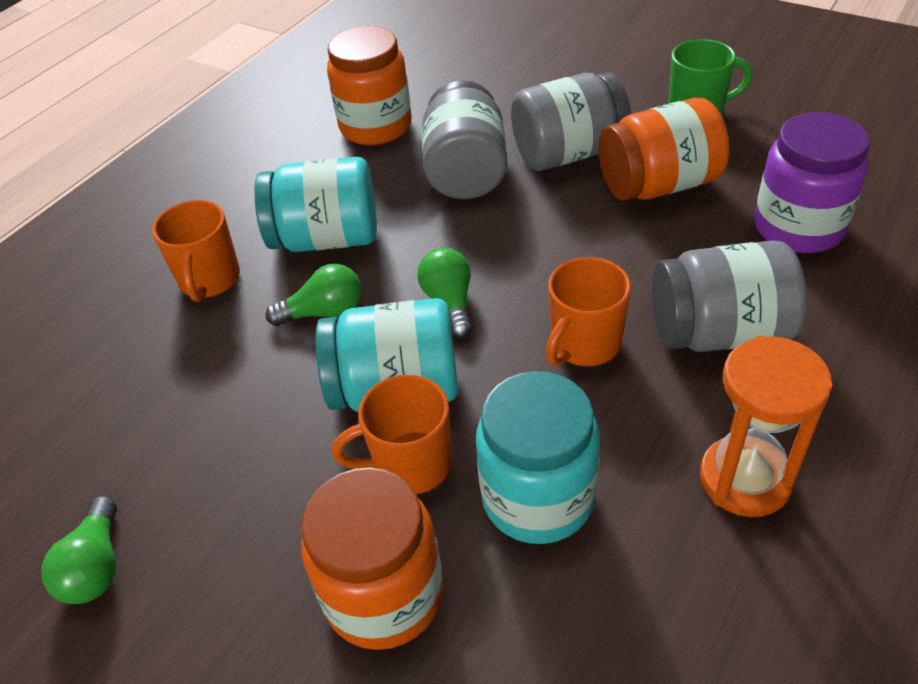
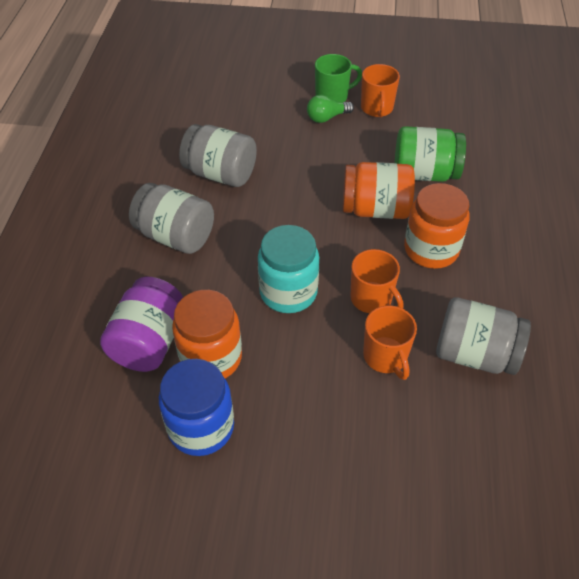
blue jar: none = 0 -> [159,359,234,456] = 1
green jar: none = 0 -> [395,126,466,182] = 1
green light bulb: [41,496,117,604] [266,264,362,326] [417,248,473,338] = 3 -> [307,95,354,123] = 1
orange hourglass: [700,336,832,517] = 1 -> none = 0
turquoise jar: [254,157,377,252] [316,298,458,412] [476,371,600,544] = 3 -> [258,225,319,313] = 1

